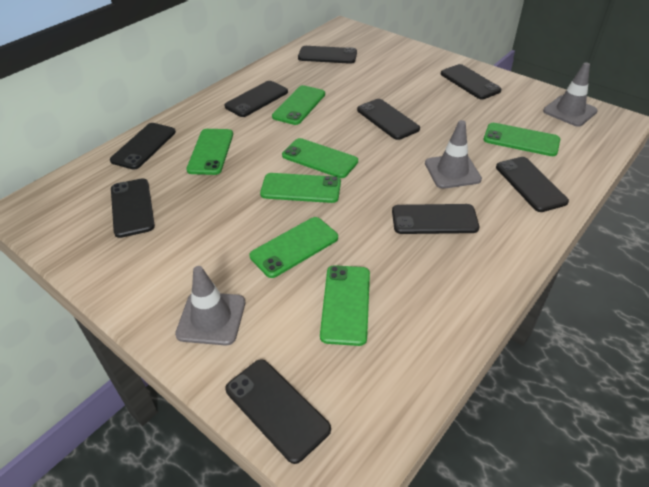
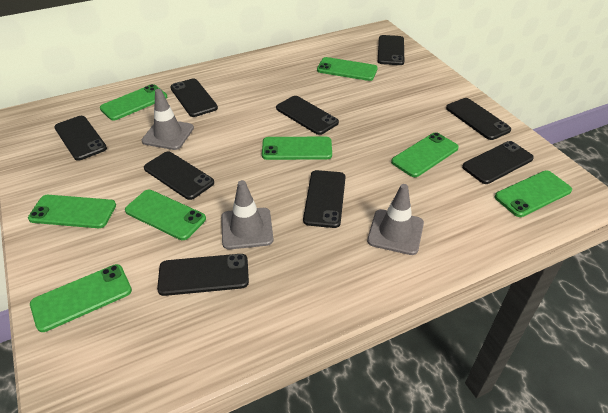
green phone: [186,129,233,175] [249,217,338,278] [260,173,341,203] [272,85,325,125] [282,138,358,178] [320,265,370,346] [484,123,560,156] = 7 -> [28,195,116,228] [30,264,132,332] [100,84,167,121] [125,190,206,240] [262,137,332,160] [317,57,378,81] [391,132,459,177] [495,171,572,217] = 8

